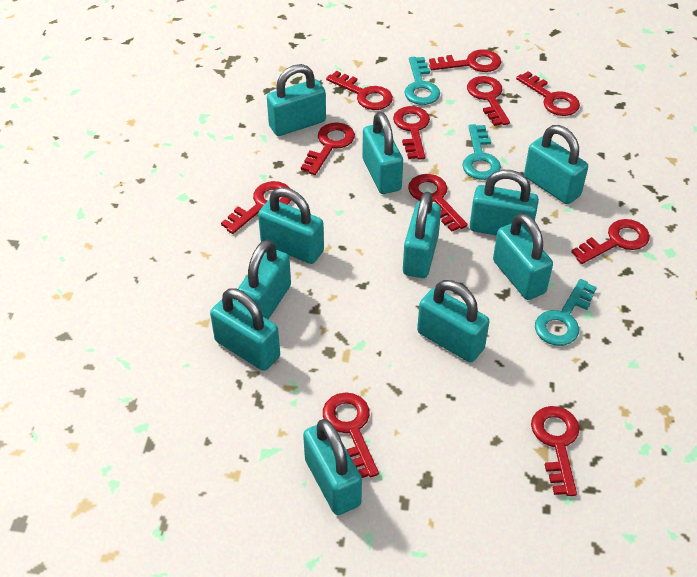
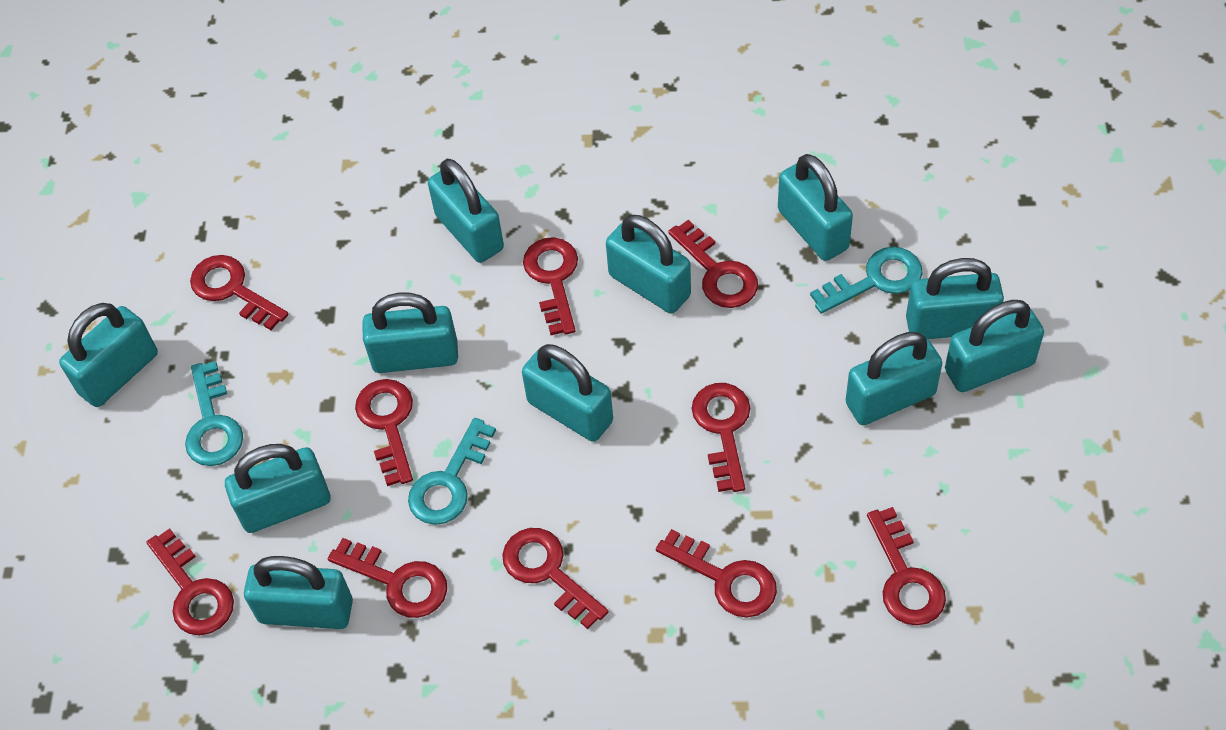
red key: [221,181,291,234] [301,122,355,175] [323,392,379,478] [326,71,393,110] [393,106,430,160] [408,174,468,232] [429,49,501,72] [467,76,510,126] [516,71,580,116] [531,406,580,496] [571,219,650,264] = 11 -> [146,528,234,635] [190,255,288,330] [328,538,447,618] [355,379,413,486] [502,528,609,629] [523,237,578,335] [656,529,777,618] [668,220,758,308] [692,383,750,492] [867,507,946,625] = 10

